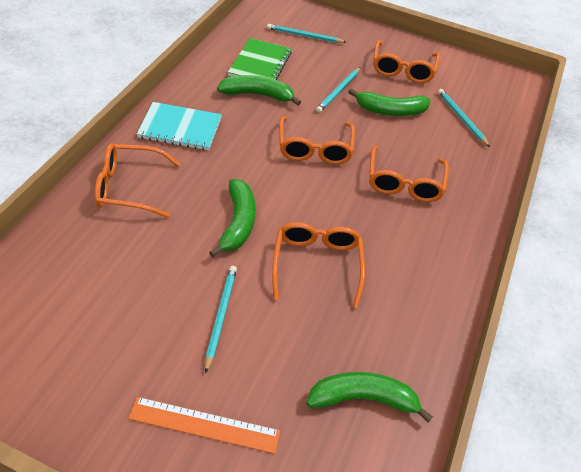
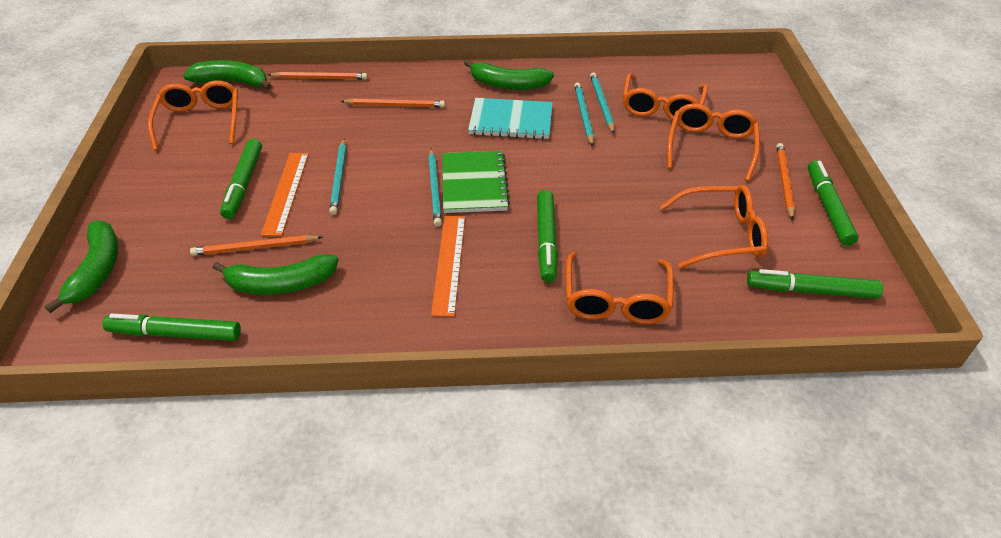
green marker: none = 0 -> [103,314,241,341] [220,139,262,219] [537,190,558,283] [747,269,883,299] [808,161,859,246] = 5
orange pencil: none = 0 -> [190,235,323,256] [268,72,368,80] [340,98,445,108] [776,143,795,220] = 4
orange ruler: [128,397,280,454] = 1 -> [261,153,309,236] [431,216,465,317] = 2

